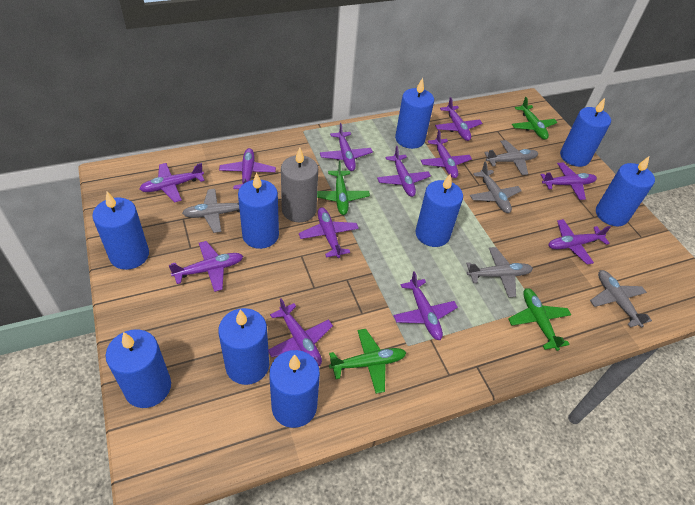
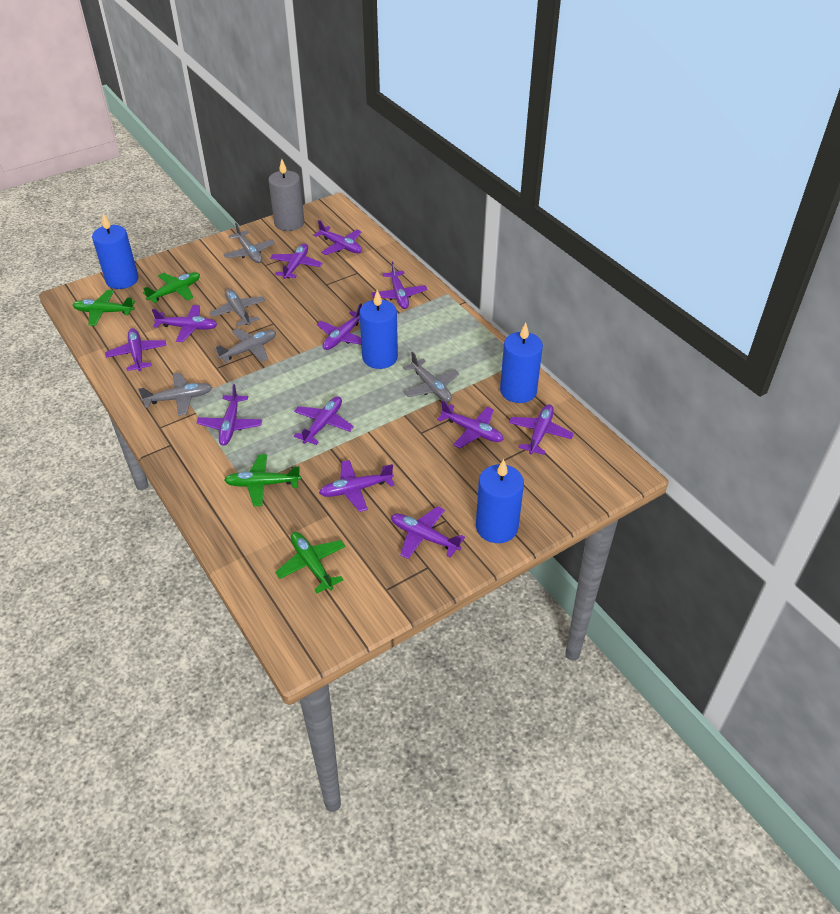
blue candle: [92,192,149,270] [105,329,171,408] [218,308,269,385] [238,172,279,249] [269,350,320,428] [395,78,434,149] [416,173,463,247] [560,98,611,167] [596,156,655,226] = 9 -> [92,213,139,289] [359,290,398,369] [476,459,524,543] [500,323,543,403] = 4

